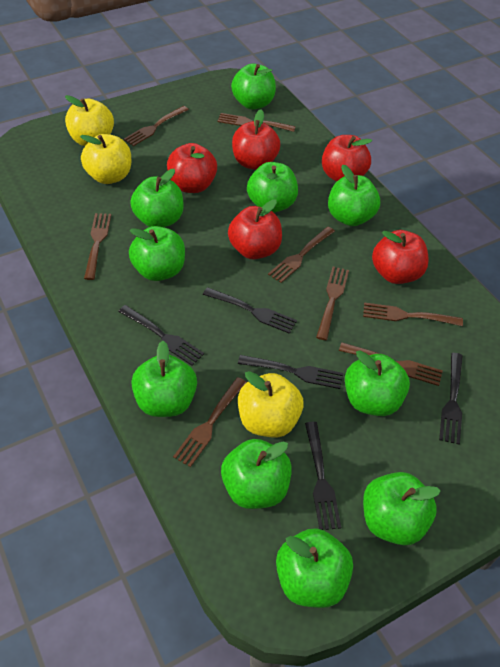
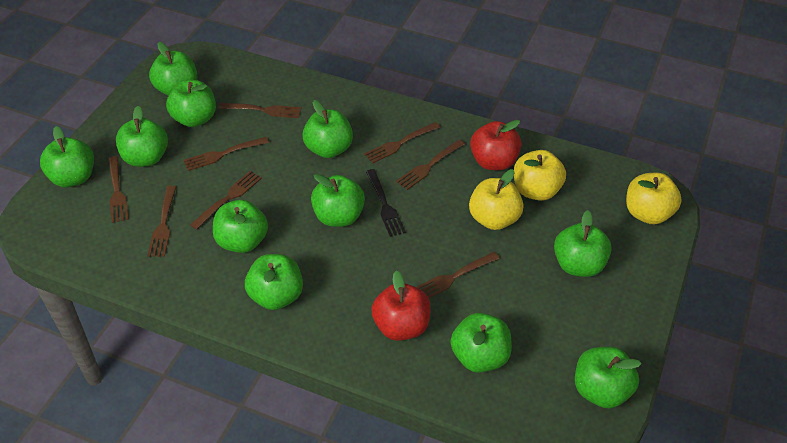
black fork: [118,305,204,366] [203,287,297,334] [238,355,343,389] [305,422,341,530] [439,353,463,445] = 5 -> [366,169,406,237] = 1
green apple: [129,226,185,281] [130,169,184,227] [131,341,197,417] [221,439,292,509] [231,64,276,110] [247,162,298,212] [276,528,353,608] [328,165,380,226] [345,350,410,416] [363,472,441,545] = 10 -> [40,126,94,187] [116,106,168,167] [149,42,197,96] [166,80,216,127] [213,200,268,253] [245,254,303,310] [302,100,353,158] [311,174,365,227] [451,313,512,373] [554,210,612,277] [575,347,641,409] = 11
red apple: [167,143,217,193] [228,199,282,260] [232,109,280,170] [322,135,372,181] [372,230,429,284] = 5 -> [371,271,431,341] [470,120,522,170] = 2

